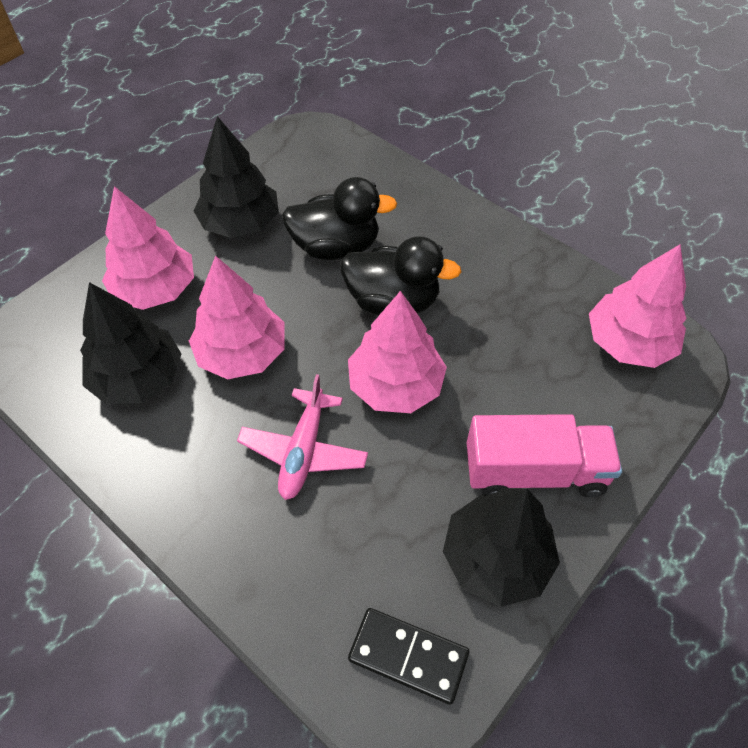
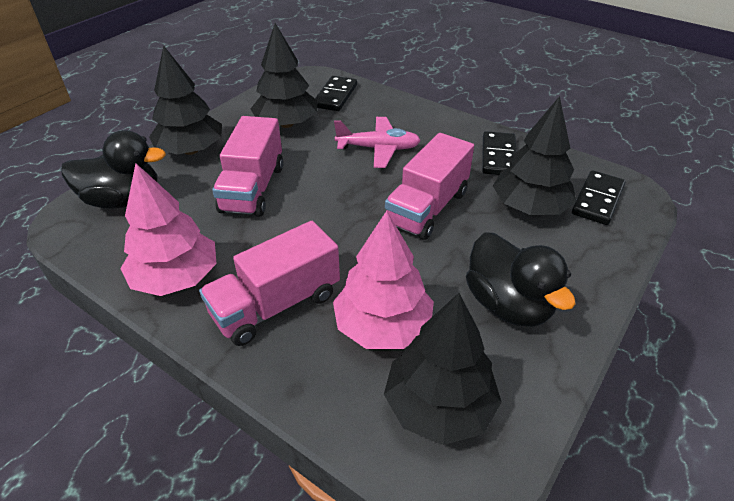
black domino: [348,608,469,705] = 1 -> [315,76,357,111] [482,131,516,175] [572,170,626,225] = 3
black tree: [80,282,181,404] [194,116,279,238] [443,488,560,607] = 3 -> [149,45,222,155] [251,23,317,128] [384,293,502,445] [493,96,577,215] = 4
pink tree: [102,186,194,310] [189,255,285,379] [348,291,447,413] [589,245,687,368] = 4 -> [120,163,216,296] [333,211,434,349] = 2
pink truck: [467,414,622,497] = 1 -> [199,221,340,346] [212,116,283,217] [385,133,474,240] = 3

